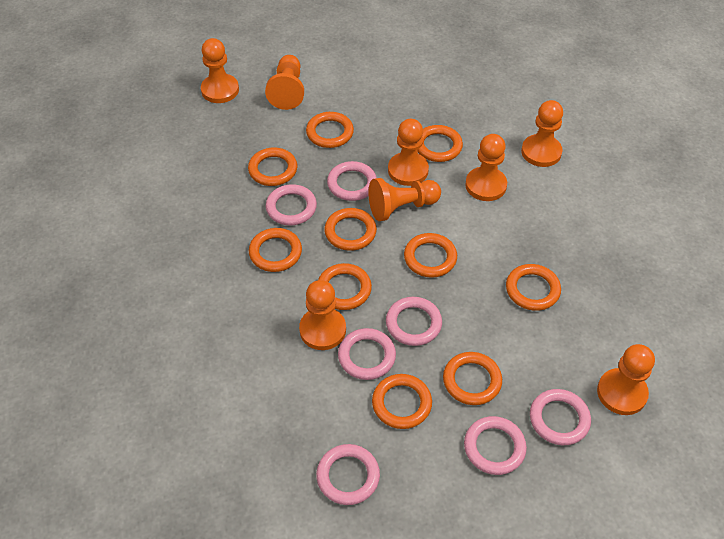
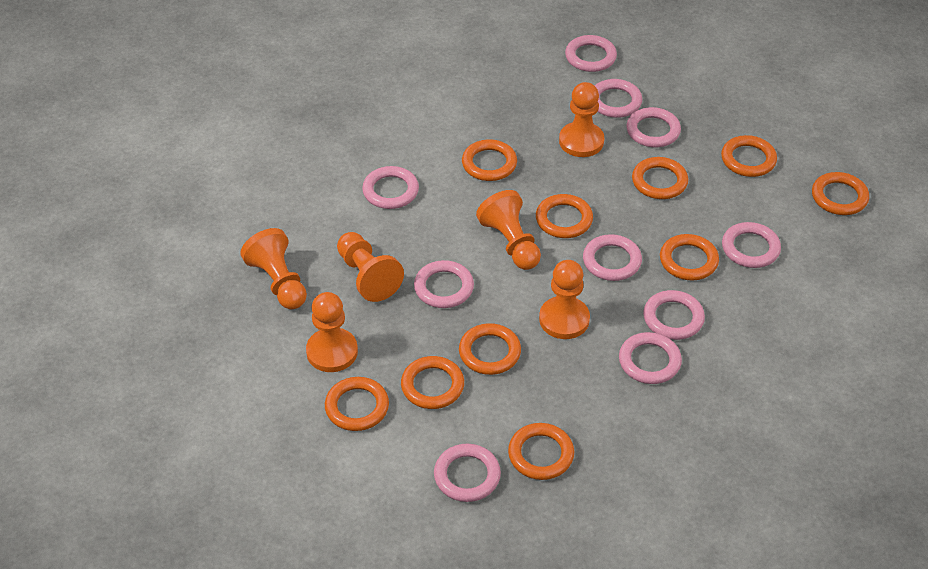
orange pawn: [201,38,239,103] [265,55,304,110] [299,280,346,350] [369,178,441,221] [388,119,429,186] [465,134,507,201] [521,100,563,167] [597,344,655,415] = 8 -> [240,228,307,309] [306,292,358,372] [337,232,404,302] [476,190,541,270] [539,260,590,339] [559,82,604,157] = 6
pink ring: [266,184,317,225] [316,444,380,505] [327,161,377,201] [338,328,396,380] [386,297,442,346] [464,416,527,475] [530,389,591,445] = 7 -> [362,166,419,209] [414,260,474,308] [434,444,501,502] [565,35,617,72] [583,234,642,281] [594,79,642,118] [619,332,682,384] [626,107,681,147] [643,290,705,340] [722,222,781,268] = 10

